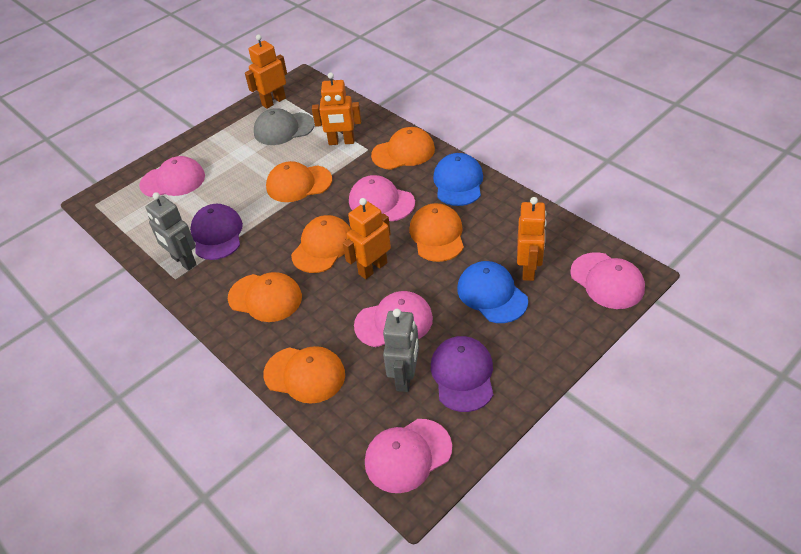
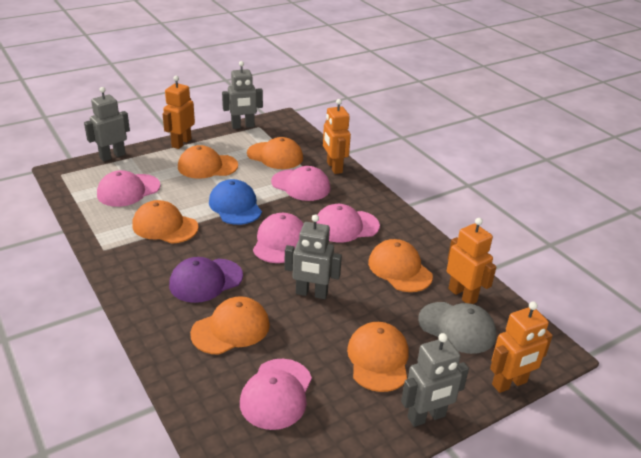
blue cap: [433,153,483,206] [457,261,528,323] = 2 -> [209,179,262,225] = 1
grey robot: [146,192,197,271] [383,309,419,392] = 2 -> [84,87,130,162] [222,61,263,129] [284,214,342,299] [401,333,469,427] = 4
purple cap: [190,204,243,260] [431,336,493,412] = 2 -> [169,257,243,303] = 1

